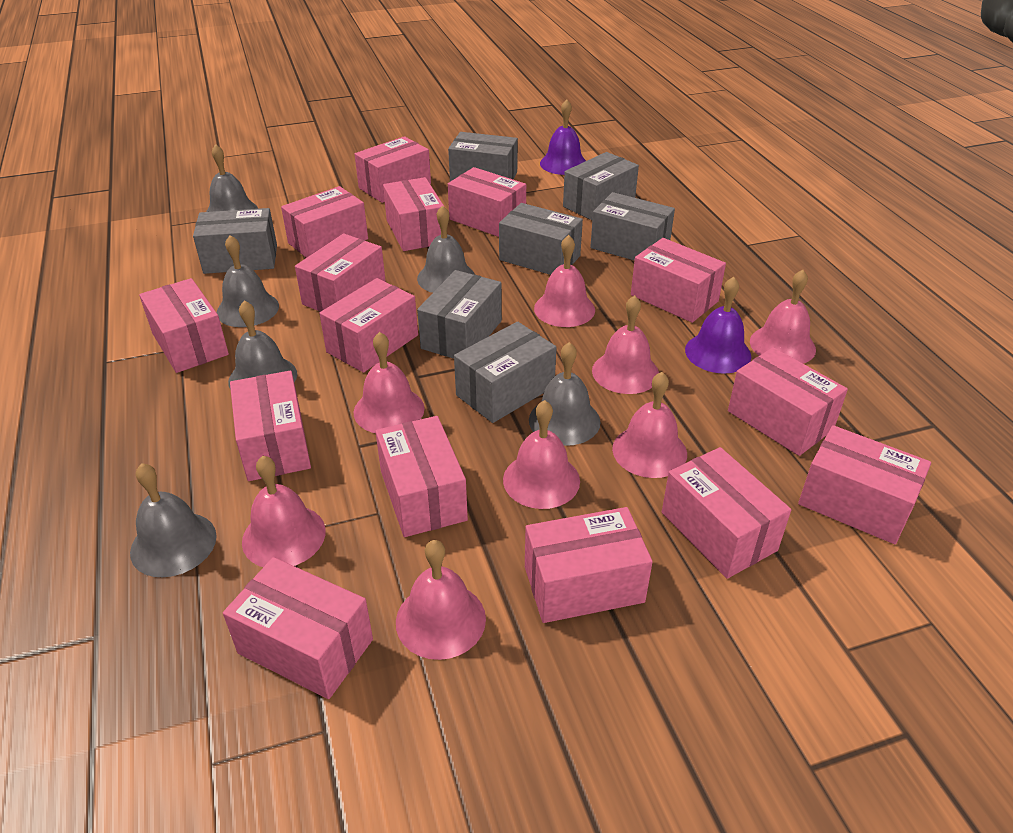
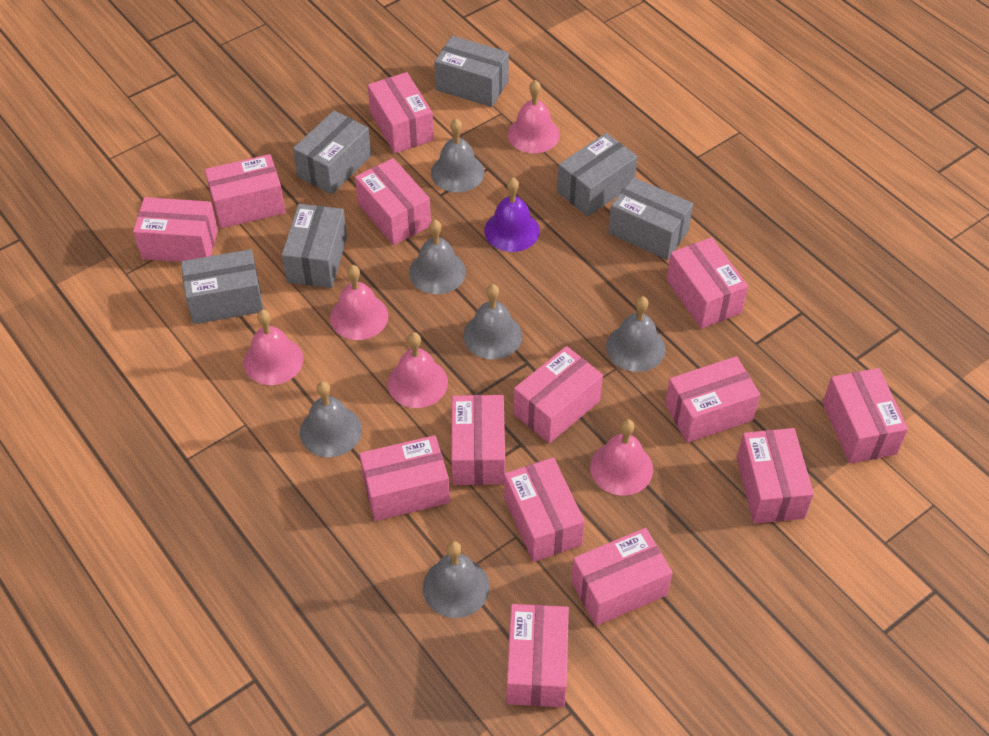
grey box: [193,208,277,274] [417,270,502,359] [448,132,518,182] [454,322,556,423] [499,203,583,275] [563,152,639,220] [590,192,675,261] = 7 -> [181,249,263,324] [282,204,347,288] [293,110,371,195] [434,36,509,107] [557,133,638,216] [608,177,693,260] = 6
pink bell: [242,456,326,567] [354,332,424,433] [396,540,486,660] [503,400,580,509] [534,235,595,327] [592,295,659,394] [612,372,687,478] [750,270,816,364] = 8 -> [244,310,303,385] [330,265,388,340] [388,332,448,408] [507,80,560,153] [590,419,653,495] = 5
pink box: [139,278,229,373] [223,557,373,699] [230,371,311,481] [281,186,368,258] [295,234,386,312] [319,278,418,373] [355,136,431,203] [375,416,468,537] [383,177,444,251] [448,167,526,237] [525,507,653,623] [631,238,726,323] [662,447,791,579] [728,347,848,456] [798,425,931,544] = 15 -> [133,197,218,262] [205,154,286,228] [355,158,431,245] [359,435,450,521] [368,72,434,153] [452,395,505,485] [504,457,585,562] [507,604,569,707] [514,346,603,444] [571,528,673,626] [665,356,760,443] [666,237,748,329] [737,428,814,524] [823,368,908,464] = 14
purple bell: [540,99,586,175] [685,277,751,374] = 2 -> [484,178,540,252] = 1

